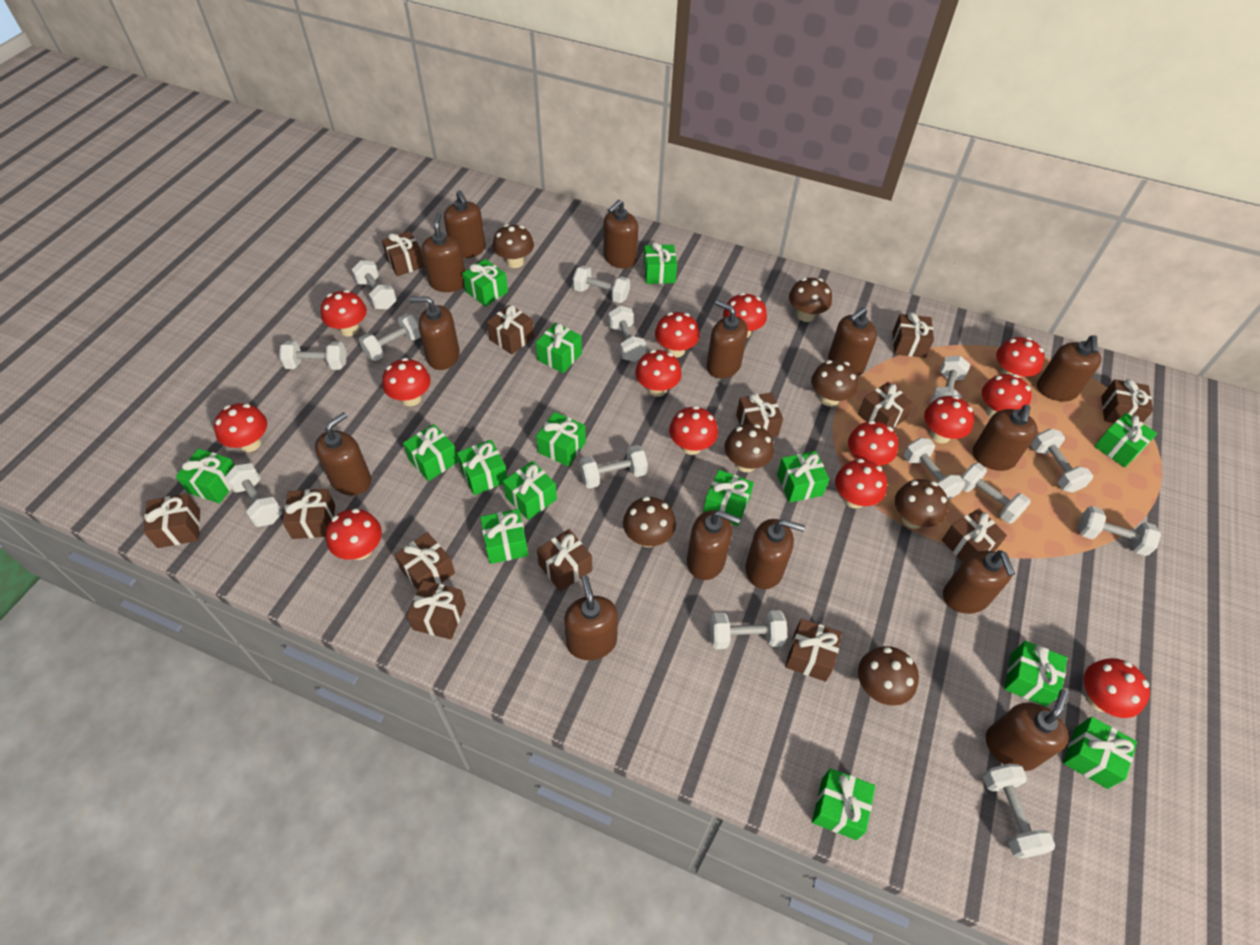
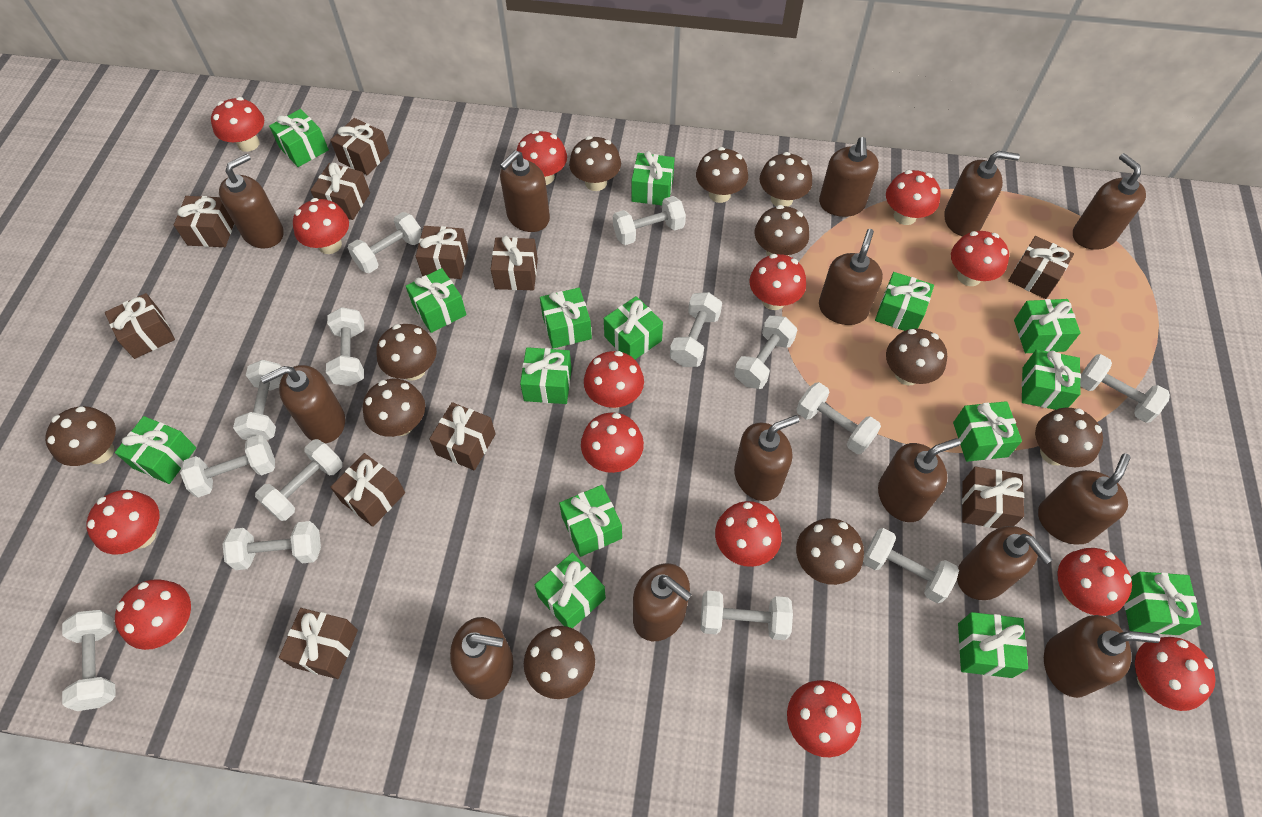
brown gift: [143,494,200,548] [282,489,335,539] [382,231,425,276] [394,532,455,590] [407,580,466,640] [487,304,534,355] [537,529,592,592] [736,393,783,437] [785,619,842,682] [858,382,913,428] [893,312,934,358] [942,508,1007,562] [1101,379,1153,423] = 13 -> [105,293,175,359] [174,196,234,247] [279,608,358,679] [311,163,370,220] [330,118,390,175] [330,453,405,527] [416,226,468,279] [429,402,496,470] [491,236,538,290] [962,467,1024,529] [1008,236,1074,299] = 11
brown mushroom: [493,224,534,268] [623,497,676,547] [724,424,774,472] [789,278,832,322] [811,360,858,407] [858,646,919,706] [895,479,948,529] = 7 -> [45,406,116,466] [363,379,425,437] [376,324,437,381] [524,626,595,699] [569,136,621,191] [696,147,748,203] [755,205,809,256] [760,152,812,207] [796,518,864,585] [886,329,947,386] [1035,407,1103,467] = 11

